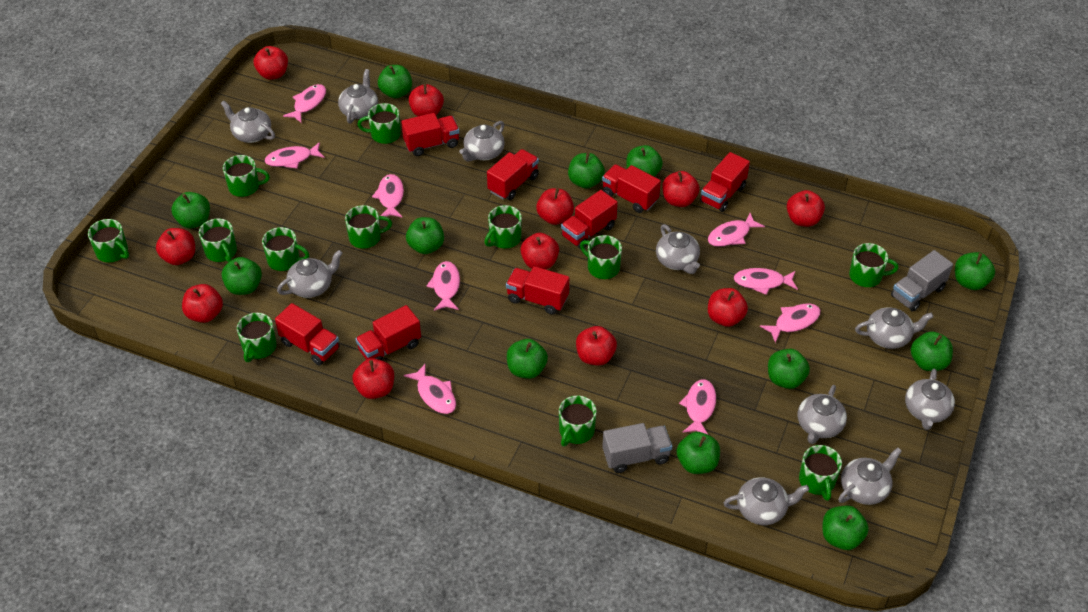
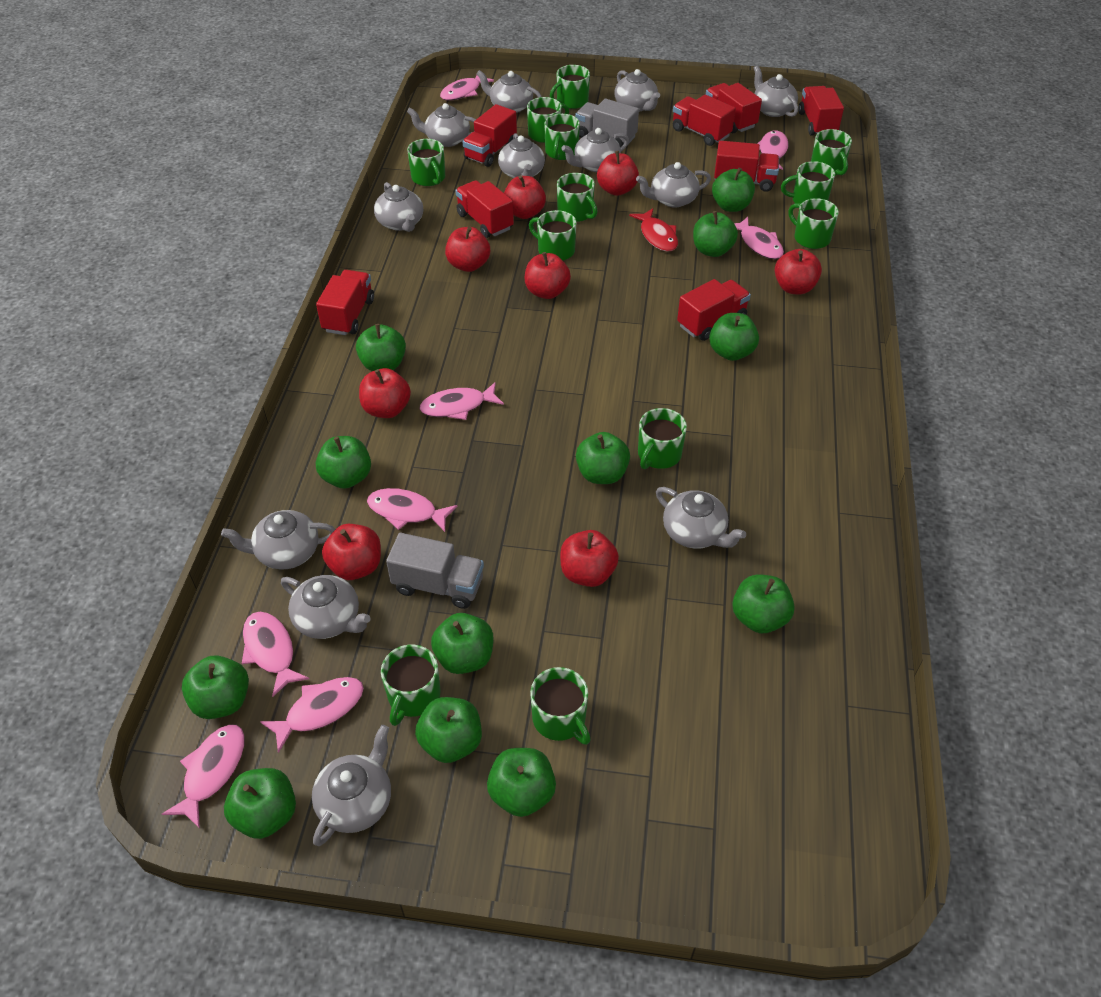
grey teapot: [221,100,275,143] [277,250,343,298] [338,69,378,123] [459,121,505,161] [656,224,700,274] [724,477,810,525] [798,385,847,444] [838,448,902,505] [855,307,933,349] [905,369,955,430] = 10 -> [221,510,335,570] [281,575,371,639] [312,725,391,846] [374,182,423,232] [407,103,476,147] [476,70,542,113] [498,133,545,178] [561,128,629,172] [614,69,660,112] [636,162,711,208] [656,487,746,549] [754,65,798,117] = 12
pink fish: [264,142,325,169] [283,84,326,123] [372,174,404,218] [404,364,456,414] [426,261,460,311] [679,379,716,435] [708,213,765,247] [734,268,798,295] [760,303,821,343] = 9 -> [162,724,245,829] [242,612,309,697] [260,677,364,753] [367,488,458,532] [420,382,504,420] [440,75,494,101] [734,217,784,259] [757,130,788,170] = 8
red apple: [156,228,195,265] [182,284,223,323] [254,46,288,80] [352,358,394,399] [409,84,444,116] [520,233,559,269] [536,188,574,225] [576,326,617,365] [662,171,700,207] [708,288,748,327] [787,190,825,227] = 11 -> [322,524,381,580] [359,368,411,418] [445,227,490,272] [504,175,546,219] [525,252,571,299] [560,530,619,587] [597,151,639,196] [775,249,822,295] = 8
red fish: none = 0 -> [629,208,678,251] = 1

